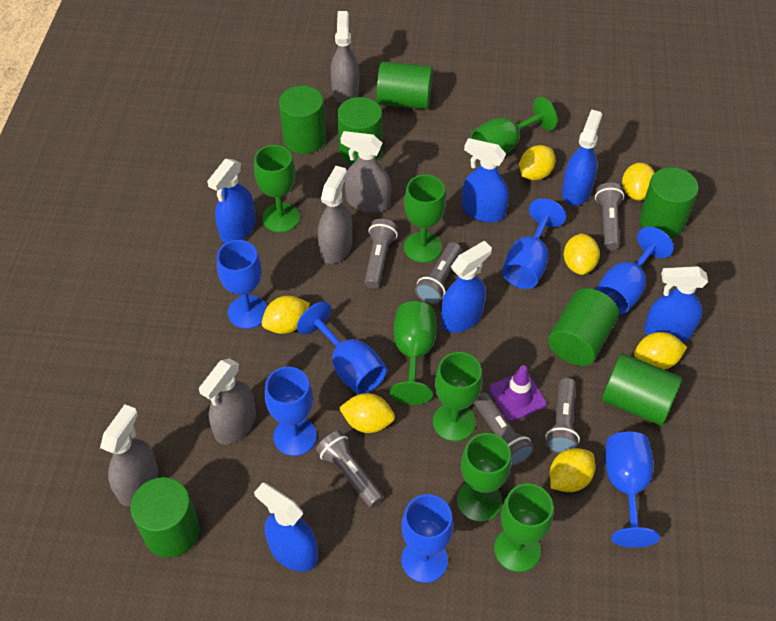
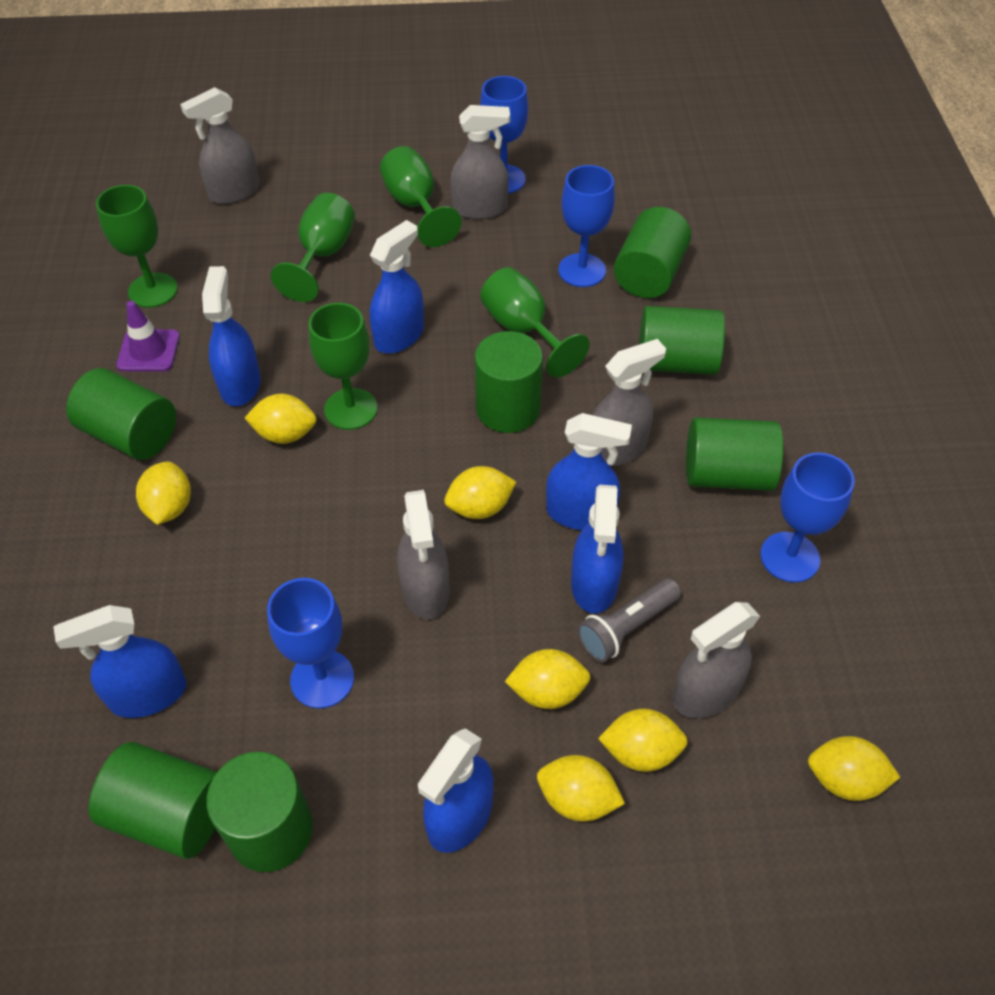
blue goblet: [217,240,267,329] [265,367,317,456] [297,302,387,395] [401,494,453,583] [502,198,566,289] [596,227,674,314] [605,432,660,548] = 7 -> [267,578,354,709] [480,76,528,193] [558,165,615,287] [760,452,855,583] = 4
green goblet: [254,145,300,233] [390,301,437,405] [404,175,446,263] [433,352,482,441] [457,433,511,522] [471,97,557,154] [494,483,553,572] = 7 -> [96,185,178,308] [271,193,355,302] [309,303,377,430] [380,146,461,247] [480,267,590,378] = 5
grey flashlight: [316,430,383,508] [364,219,398,289] [415,242,461,305] [474,392,534,466] [545,378,580,454] [595,183,624,250] = 6 -> [577,578,681,662] = 1

